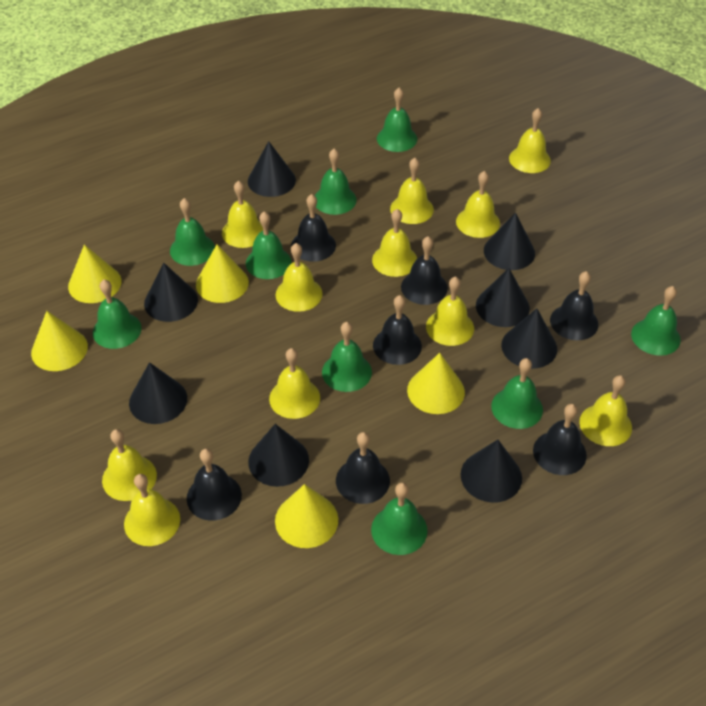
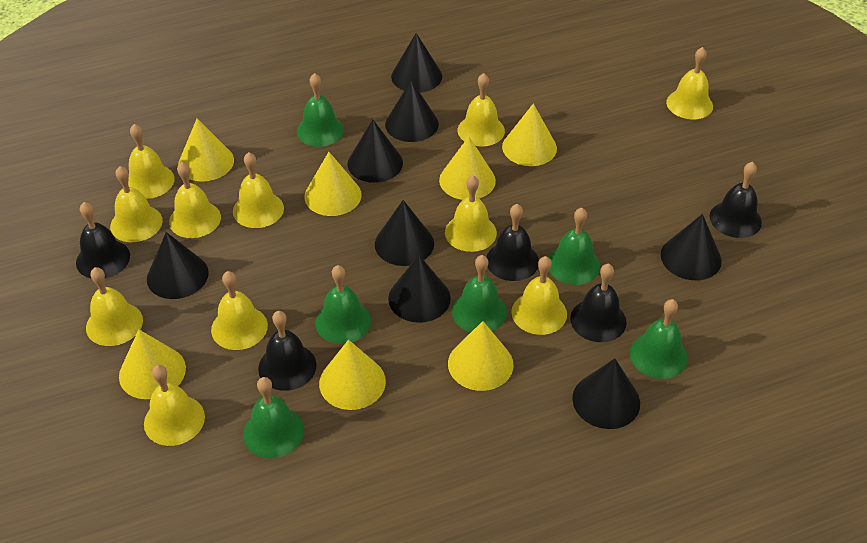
black bell: [187,448,242,521] [291,194,336,262] [336,432,390,504] [373,295,422,365] [401,236,448,305] [533,404,587,475] [550,271,598,340] = 7 -> [76,202,130,279] [258,311,317,391] [487,204,539,281] [570,264,627,342] [710,162,762,238] = 5
green bell: [93,279,141,349] [170,198,215,266] [246,211,291,279] [315,148,357,215] [322,322,372,392] [371,482,428,555] [377,88,417,152] [491,358,543,429] [631,286,681,356] = 9 -> [243,377,304,458] [297,73,344,147] [315,265,371,344] [452,255,507,332] [548,207,600,285] [630,299,688,379] = 6
yellow cone: [31,311,88,371] [68,245,121,303] [196,244,249,303] [275,484,338,548] [407,353,465,414] = 5 -> [119,329,186,399] [178,119,234,182] [304,152,362,216] [319,340,386,410] [439,136,496,200] [448,321,513,391] [502,103,557,166] = 7

